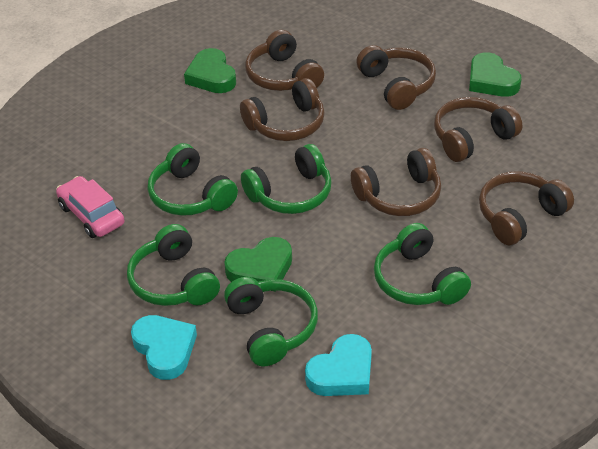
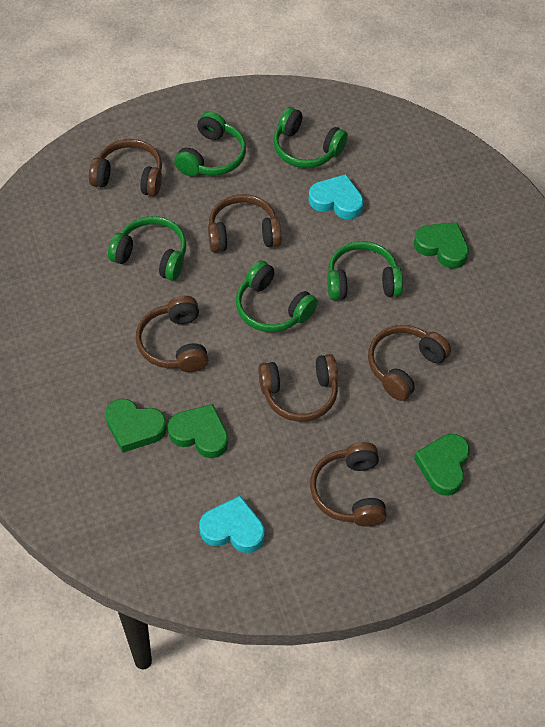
green heart: [184,48,236,93] [224,237,292,292] [469,52,522,97] = 3 -> [105,399,167,453] [168,404,228,458] [414,222,469,269] [414,434,470,496] = 4
pink car: [56,176,124,238] = 1 -> none = 0

